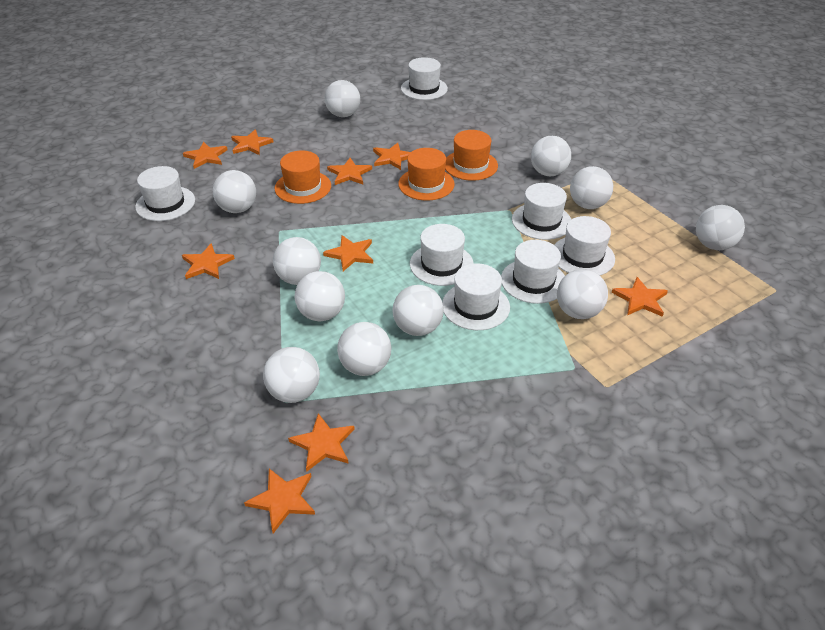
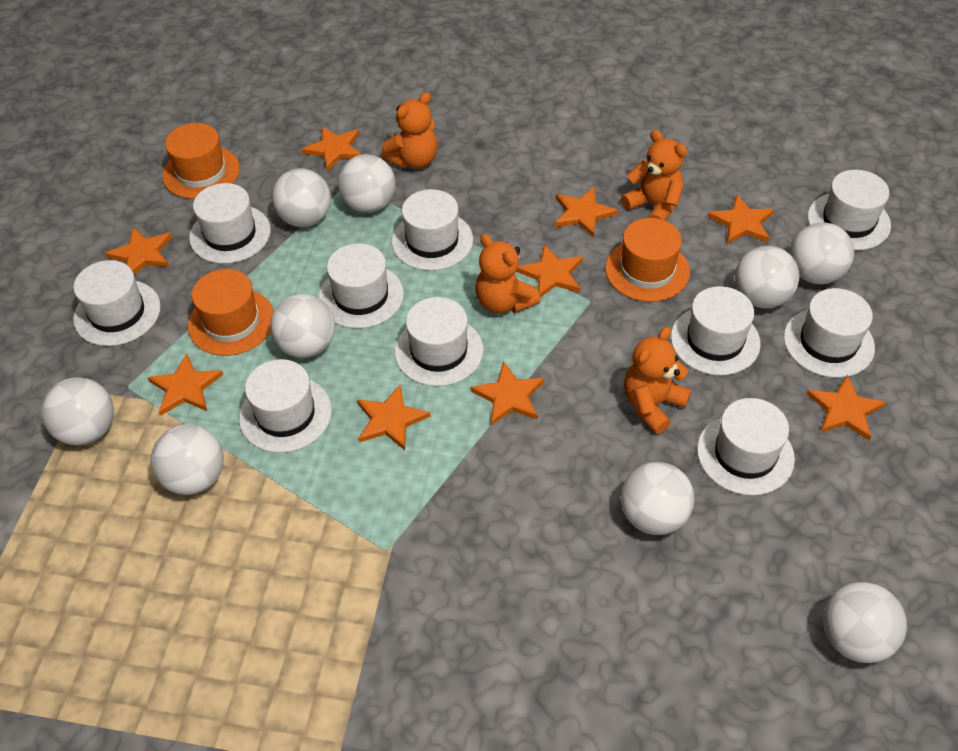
orange teddy bear: none = 0 -> [381,92,438,169] [476,234,541,314] [621,130,687,221] [624,327,692,434] = 4
white ball: [213,170,256,213] [263,347,320,403] [273,237,321,285] [295,271,345,321] [325,80,360,117] [337,322,391,376] [393,285,444,336] [531,136,571,176] [557,269,608,319] [570,166,613,209] [696,205,745,250] = 11 -> [41,377,114,445] [151,424,224,495] [270,294,335,358] [272,168,331,227] [338,154,396,213] [621,462,695,535] [735,246,799,308] [790,222,854,284] [823,582,907,663] = 9
white hat: [135,166,195,221] [401,57,448,100] [410,224,474,286] [442,263,510,330] [501,240,565,304] [512,183,571,240] [554,216,615,275] = 7 -> [73,260,161,346] [189,183,271,264] [239,359,332,453] [319,243,404,329] [392,189,473,271] [395,297,483,386] [671,286,761,376] [697,398,795,496] [784,288,875,378] [808,170,891,250] = 10

